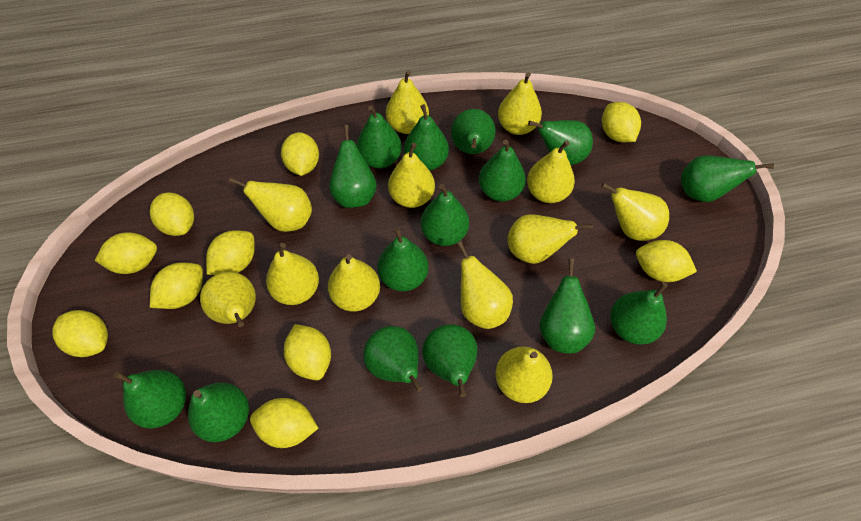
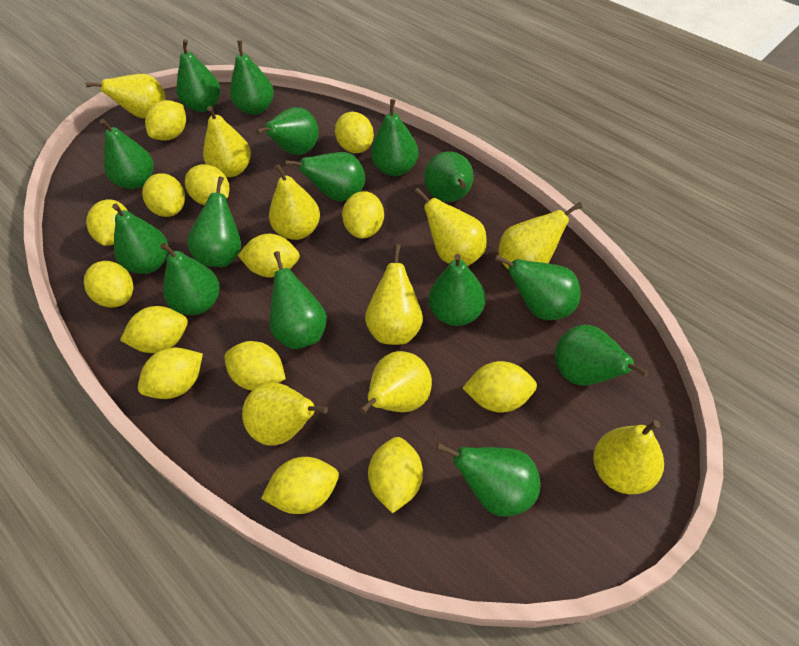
yellow lemon: [52,310,108,357] [95,233,157,274] [150,193,194,236] [150,262,203,309] [206,230,255,275] [250,398,318,448] [281,132,319,176] [284,324,331,380] [602,102,641,142] [636,240,697,282] = 10 -> [84,261,133,308] [86,199,128,246] [120,306,188,353] [138,347,203,399] [142,173,185,217] [145,100,186,141] [185,164,230,205] [225,341,286,391] [238,234,300,278] [261,457,339,514] [335,112,374,153] [342,191,384,239] [368,437,423,514] [462,361,537,413] = 14
yellow pear: [200,272,256,327] [229,177,312,232] [266,243,319,305] [328,254,380,312] [386,70,429,134] [388,143,435,208] [457,241,513,329] [495,346,553,403] [498,72,542,135] [507,214,593,264] [527,140,575,203] [601,183,669,241] = 12 -> [86,74,166,119] [203,106,251,177] [242,382,328,446] [269,164,320,240] [360,351,432,414] [365,244,423,345] [414,187,487,266] [498,202,582,269] [593,420,664,494] = 9

